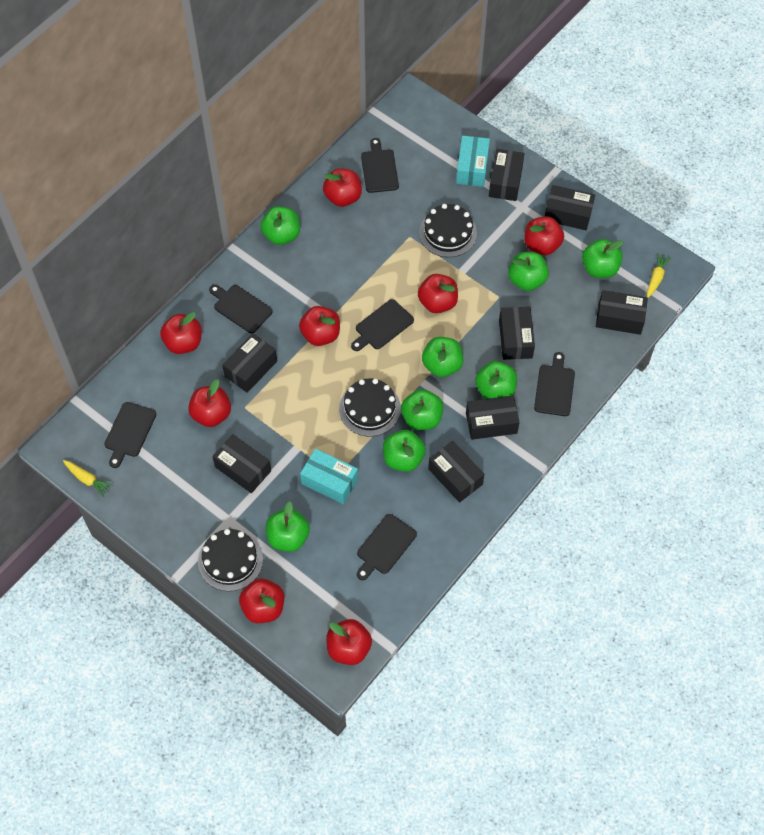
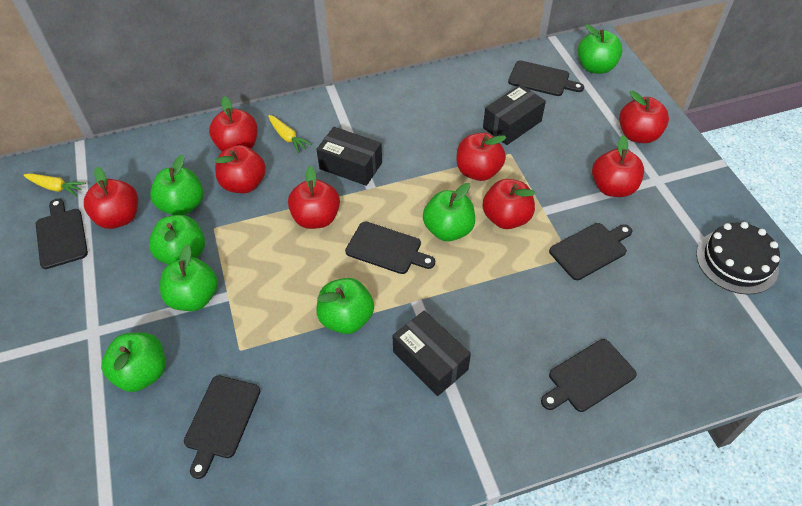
black box: [212,434,271,493] [222,333,277,393] [428,441,484,503] [466,395,519,440] [489,149,525,201] [499,307,535,360] [545,185,595,230] [596,290,648,335] = 8 -> [316,127,382,186] [392,310,471,396] [483,84,546,145] = 3
black cake: [198,529,263,591] [339,378,401,437] [419,204,477,257] = 3 -> [696,222,780,295] = 1
green apple: [261,206,300,245] [266,502,310,552] [383,430,426,472] [401,389,444,430] [422,337,463,377] [475,361,517,399] [508,252,549,291] [582,239,623,278] = 8 -> [101,332,165,392] [149,215,205,265] [150,155,203,215] [160,244,218,311] [317,278,374,334] [423,183,475,241] [578,25,623,74] = 7
turquoise box: [300,448,358,504] [456,136,490,187] = 2 -> none = 0

